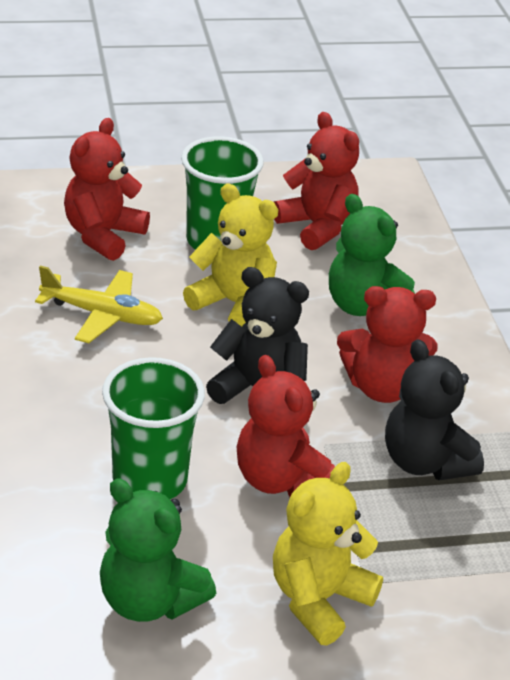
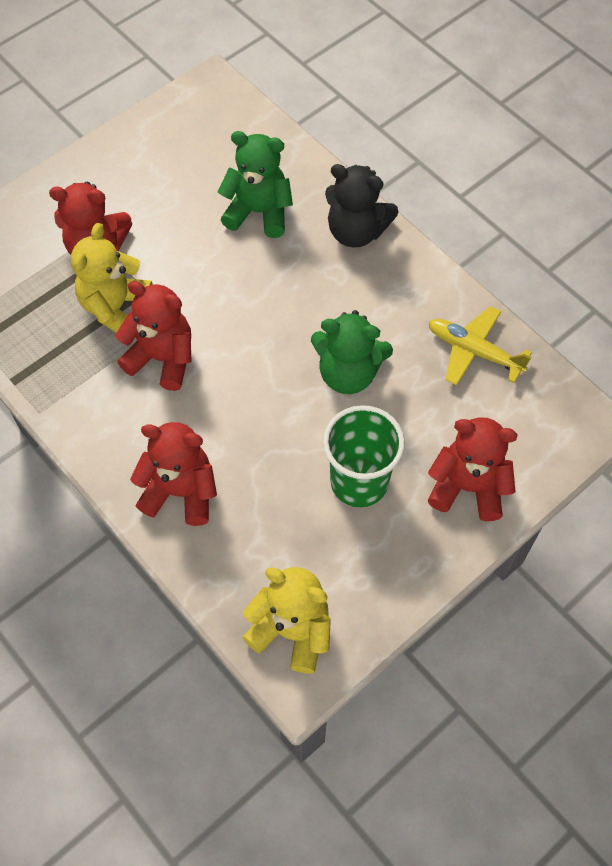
black teddy bear: [206,267,309,404] [385,339,484,480] = 2 -> [325,164,399,247] = 1
green cup: [102,357,205,499] [181,136,264,249] = 2 -> [323,405,405,507] = 1

